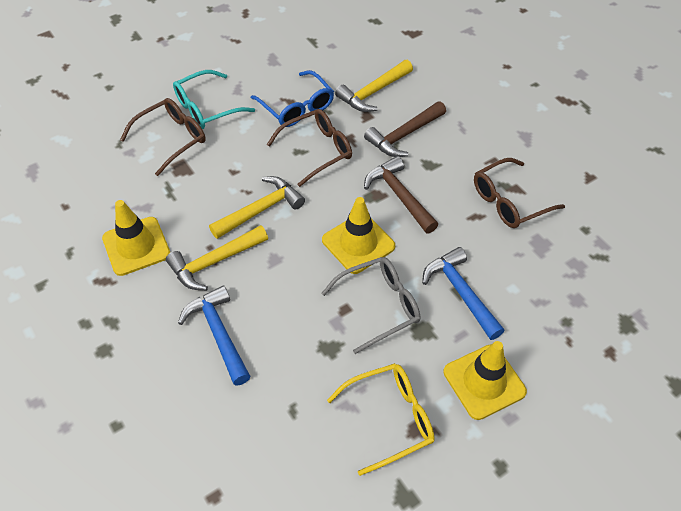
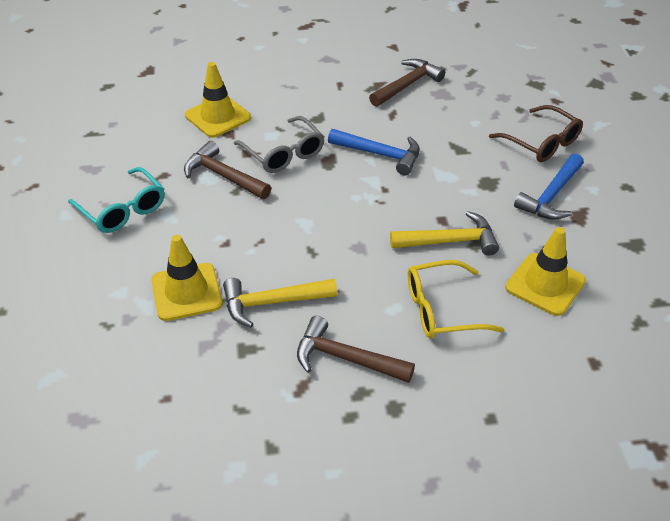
blue glasses: [251,70,334,127] = 1 -> none = 0
brown glasses: [120,98,206,176] [267,109,352,187] [474,158,565,228] = 3 -> [489,105,583,162] = 1
brown hammer: [364,101,446,157] [364,156,438,233] = 2 -> [184,141,271,199] [297,316,415,383] [369,59,445,107] = 3
yellow hammer: [166,225,268,290] [209,176,305,239] [335,60,413,112] = 3 -> [223,278,337,327] [390,211,499,256] = 2

